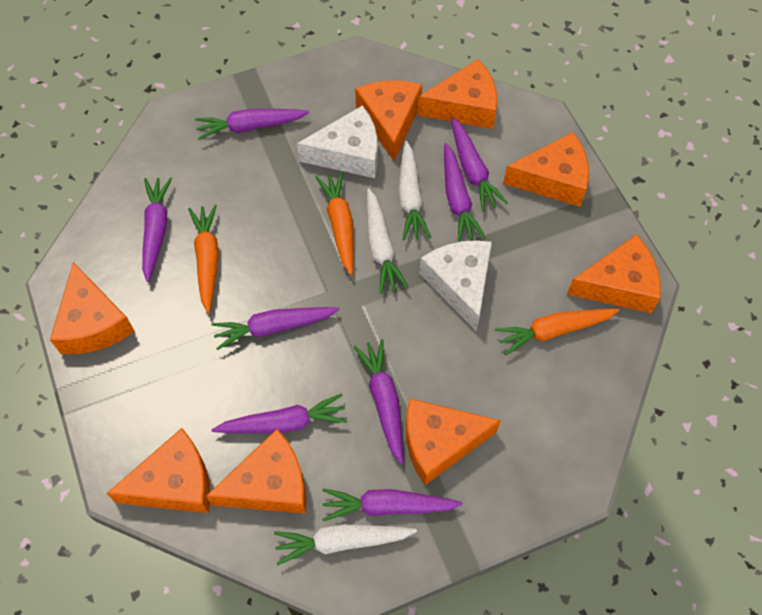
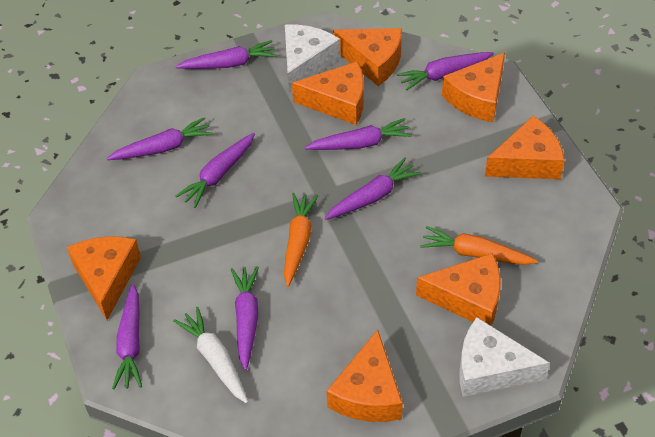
orange carrot: [188,205,219,313] [315,171,354,275] [495,309,620,355] = 3 -> [284,193,319,287] [420,226,538,265] = 2
orange cheese: [50,262,135,354] [106,428,210,513] [206,429,306,514] [355,80,422,161] [406,398,501,485] [418,59,497,129] [503,132,589,207] [567,234,661,313] = 8 -> [67,236,141,320] [292,62,364,125] [327,330,403,422] [333,28,402,86] [416,253,500,326] [442,53,505,122] [485,116,565,179] = 7
white carrot: [274,524,417,566] [367,188,409,294] [398,140,431,240] = 3 -> [173,307,248,404] = 1

